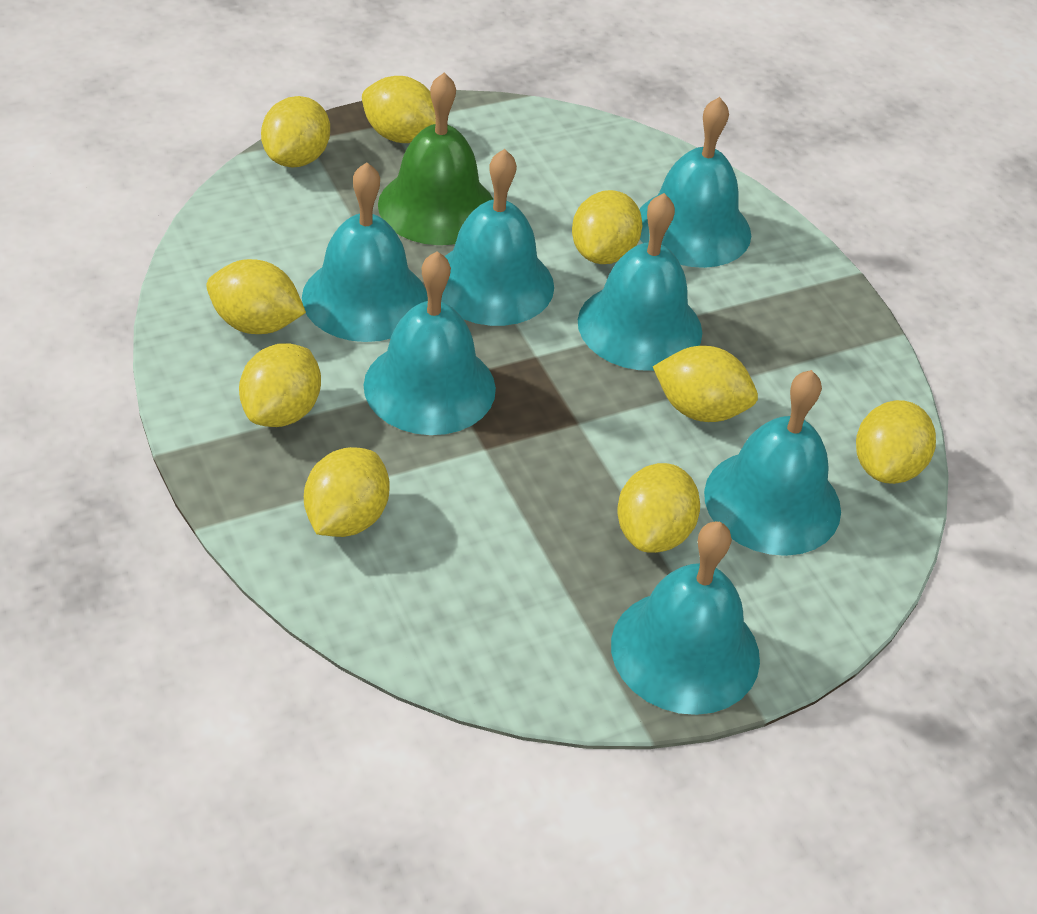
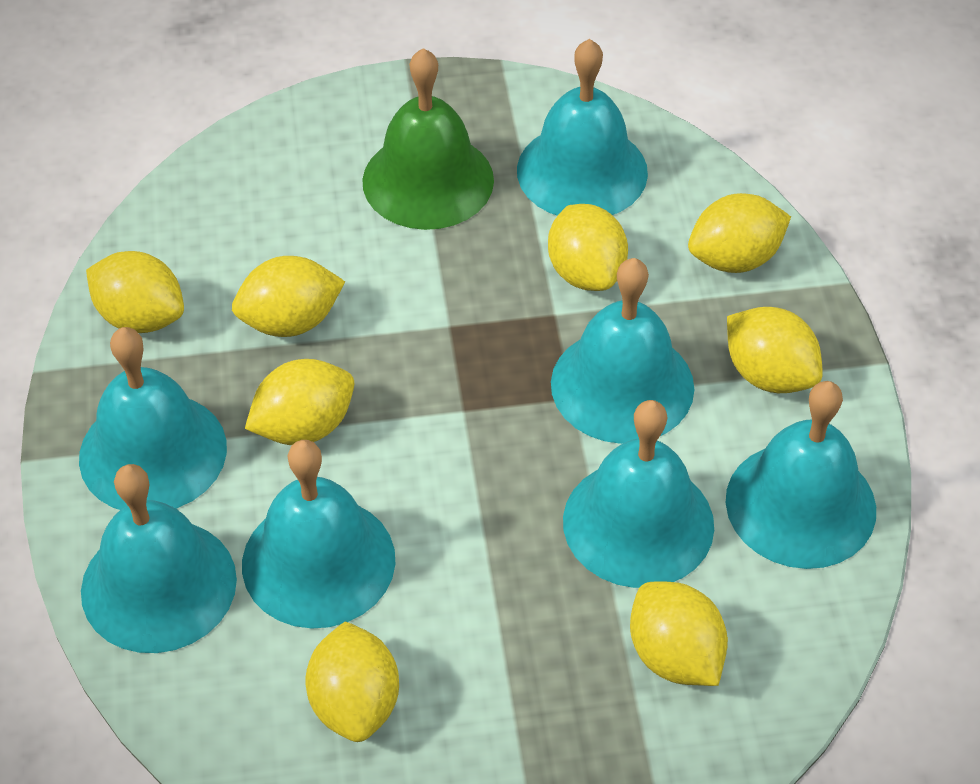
yellow lemon: [206,259,306,334] [239,343,321,427] [261,96,330,167] [304,447,390,537] [362,76,436,143] [572,190,642,264] [617,463,700,553] [653,346,758,422] [856,400,936,484] = 9 -> [86,251,184,333] [232,256,345,337] [245,359,354,445] [305,621,399,742] [548,204,628,291] [630,582,728,686] [688,193,791,273] [727,307,823,393] = 8

